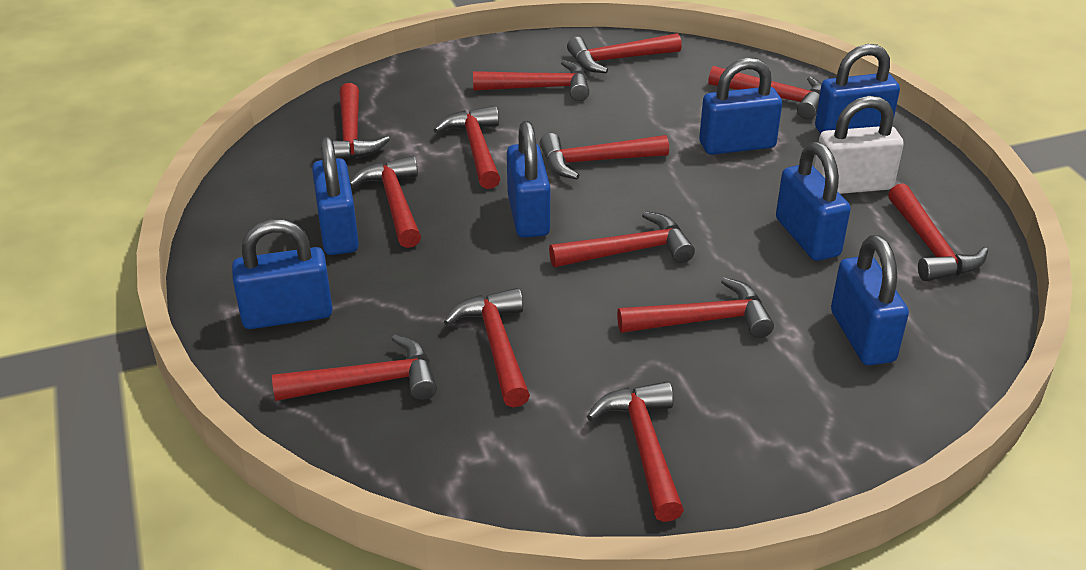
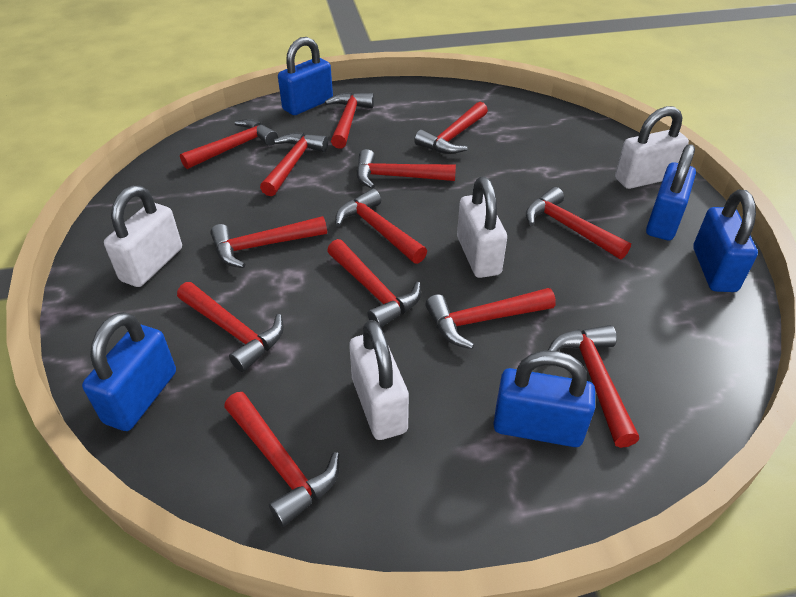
blue padlock: [232,219,333,329] [312,136,359,255] [507,121,550,238] [699,58,782,155] [776,142,851,261] [815,44,900,134] [831,235,909,365] = 7 -> [82,312,176,431] [278,37,333,115] [493,350,595,447] [646,144,696,240] [693,190,758,292] = 5
white padlock: [814,96,904,194] = 1 -> [104,185,182,287] [349,320,409,440] [457,177,507,278] [615,106,689,189] = 4

